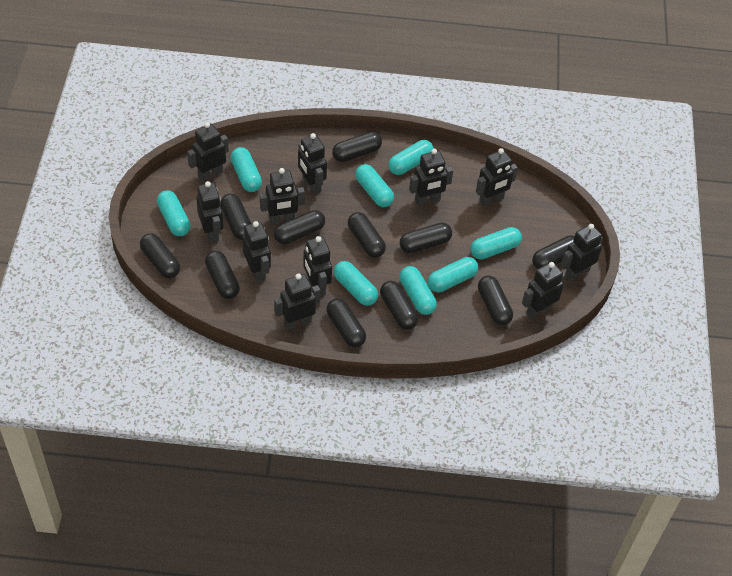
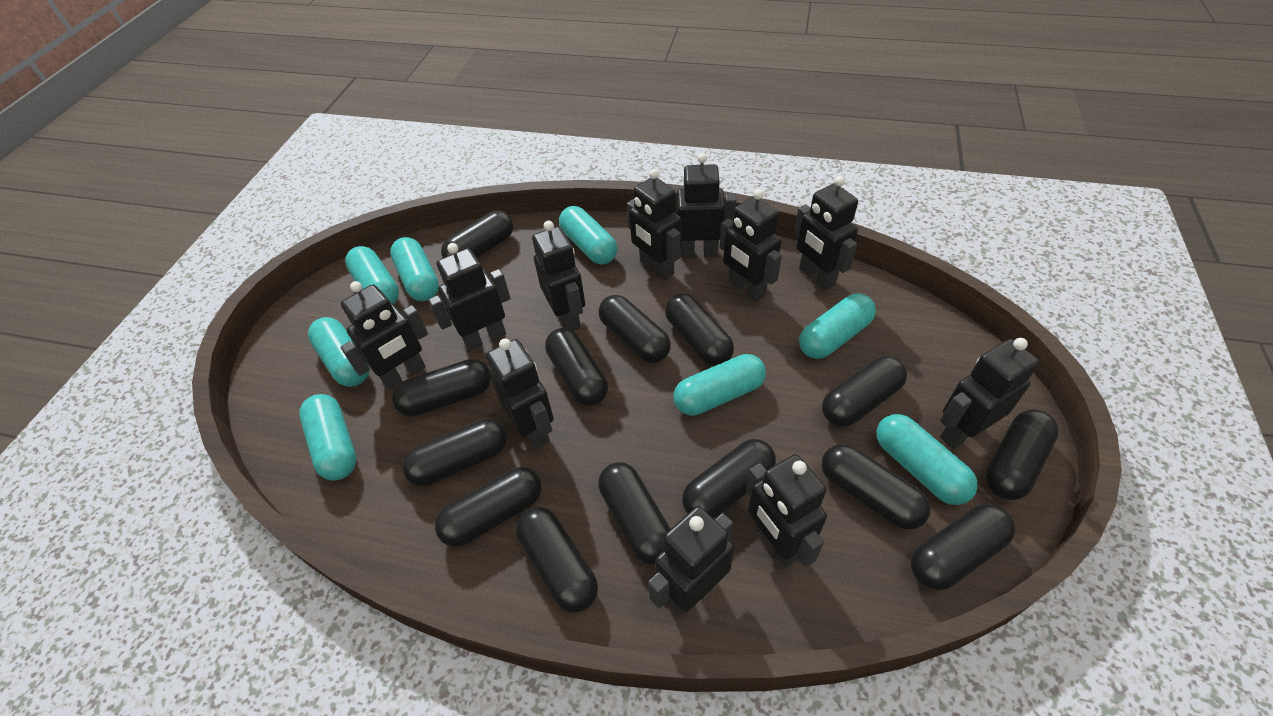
black capsule: [140,233,180,278] [205,251,240,299] [220,194,251,240] [274,210,325,245] [326,299,366,348] [332,132,382,162] [348,212,386,258] [380,281,418,330] [400,223,452,253] [478,276,513,325] [532,235,575,269] = 11 -> [392,359,491,417] [402,418,507,486] [435,467,542,547] [441,210,513,258] [516,507,598,613] [545,328,608,406] [598,462,671,565] [599,295,671,363] [665,293,734,366] [682,439,776,519] [821,444,931,530] [822,356,907,427] [911,504,1015,590] [985,409,1059,500] = 14

